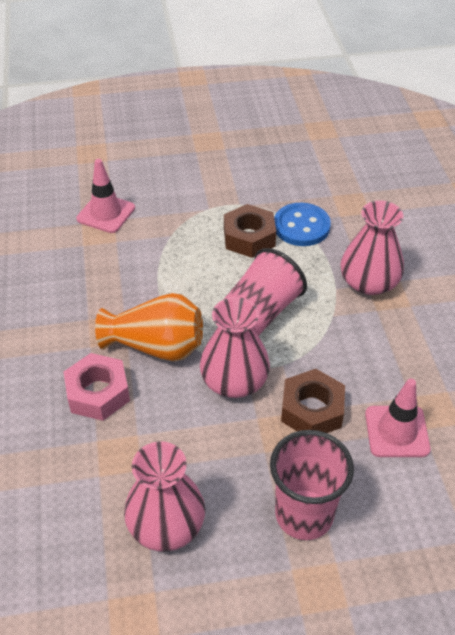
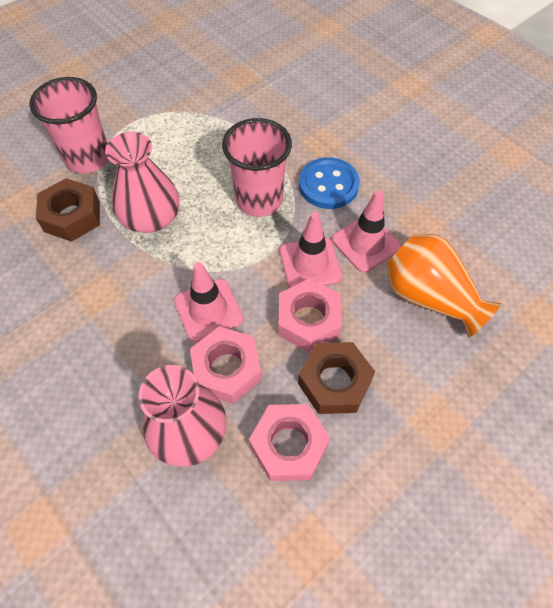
pink nut: [64,353,130,421] = 1 -> [190,326,262,404] [249,404,330,481] [278,279,342,352] = 3
pink traffic cone: [76,159,135,233] [365,379,431,457] = 2 -> [174,262,244,342] [280,212,342,288] [332,190,401,273] = 3
pink vase: [124,441,205,552] [200,297,270,398] [341,200,404,295] = 3 -> [105,132,180,233] [138,365,227,467] = 2

